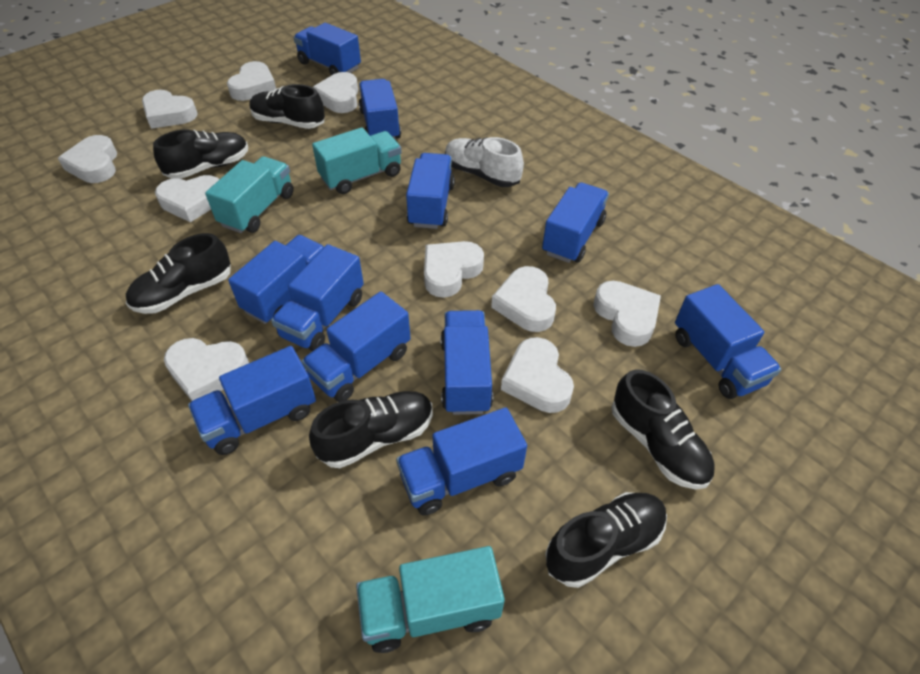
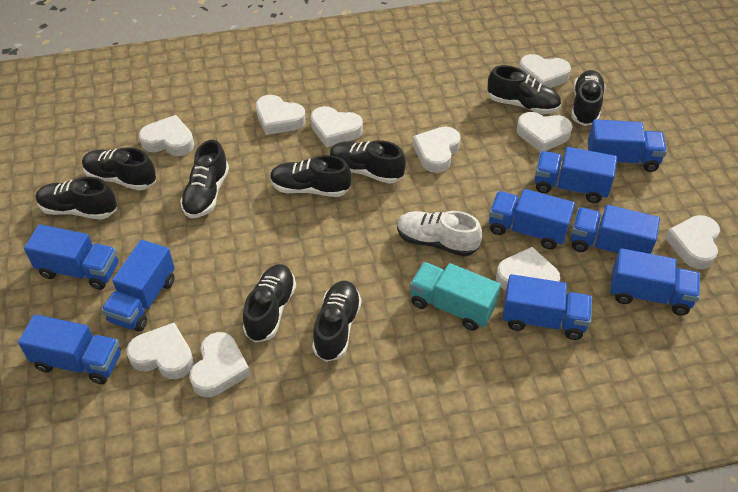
black shoe: [126,233,231,314] [153,129,248,179] [249,84,325,129] [309,391,433,468] [545,492,667,588] [612,369,715,490] = 6 -> [36,177,117,220] [82,147,156,191] [180,140,229,218] [243,264,296,343] [270,155,351,197] [312,281,362,362] [329,140,406,184] [487,65,561,114] [571,70,606,126] = 9
blue truck: [188,346,316,455] [228,235,324,324] [271,244,364,351] [293,23,361,76] [302,291,411,402] [359,79,401,139] [396,407,527,515] [406,153,455,229] [441,310,493,415] [542,182,609,263] [675,284,781,399] = 11 -> [18,314,121,384] [24,224,119,290] [101,240,175,332] [489,189,575,249] [503,274,592,340] [535,147,617,203] [571,205,660,254] [588,119,667,172] [610,248,700,315] = 9
turquoise truck: [205,156,294,233] [312,127,402,194] [356,546,505,653] = 3 -> [410,262,501,331] = 1

